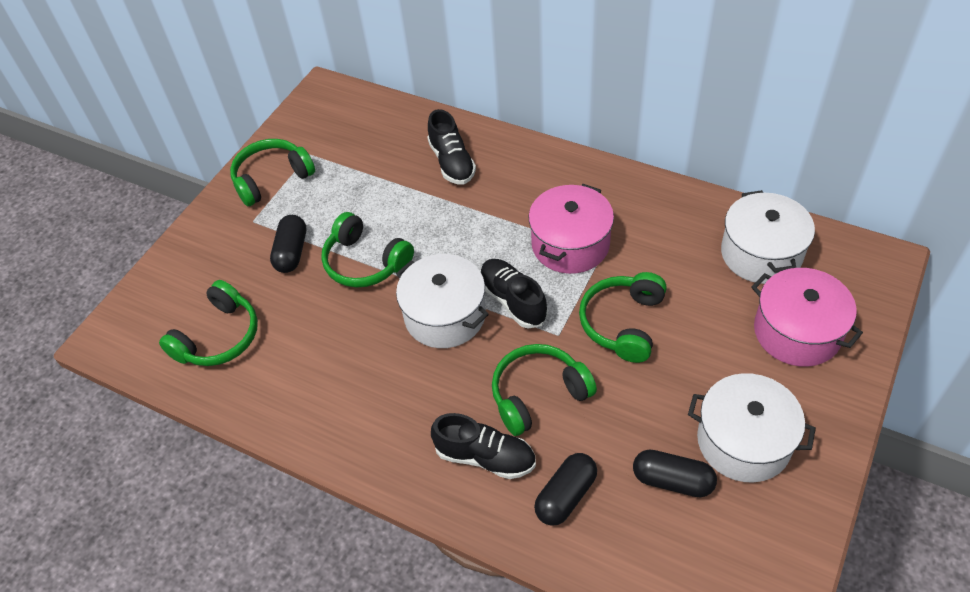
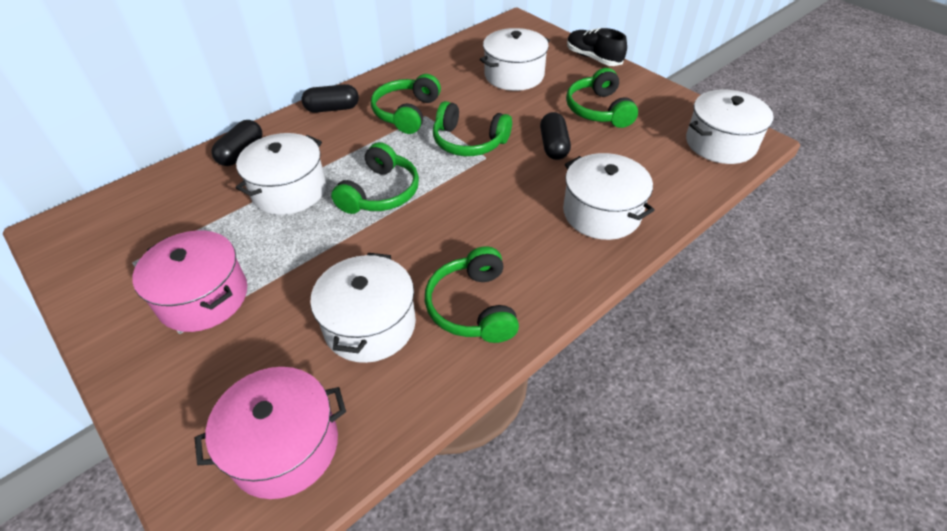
black shoe: [427,109,476,185] [431,413,536,479] [480,259,548,329] = 3 -> [567,28,627,66] = 1
white pot: [396,254,489,348] [688,373,816,483] [721,190,815,284] = 3 -> [236,133,326,215] [310,253,416,363] [480,28,550,91] [563,153,654,240] [686,90,774,164] = 5

